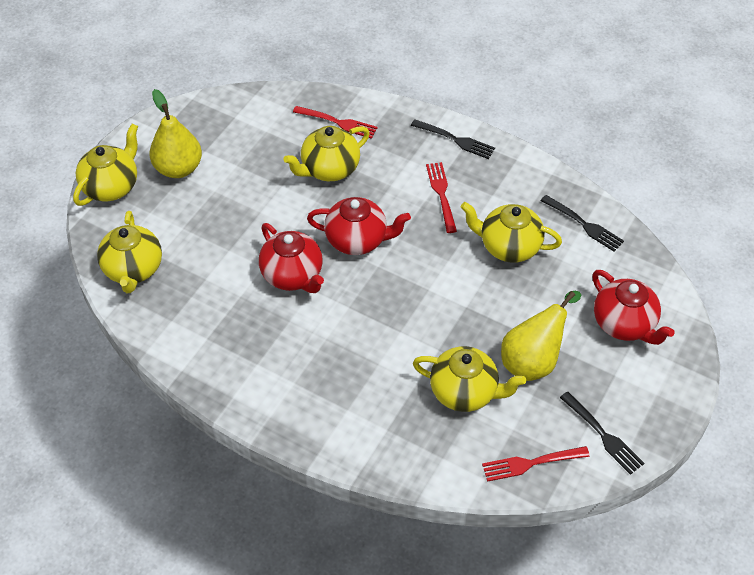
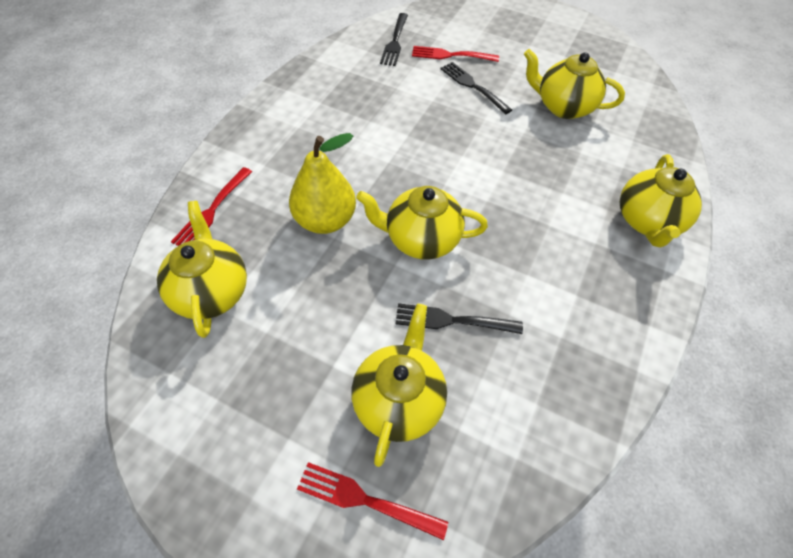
red teapot: [259,223,324,293] [307,197,411,255] [593,270,675,345] = 3 -> none = 0
yellow pear: [150,89,202,178] [501,291,581,381] = 2 -> [289,133,356,234] = 1

